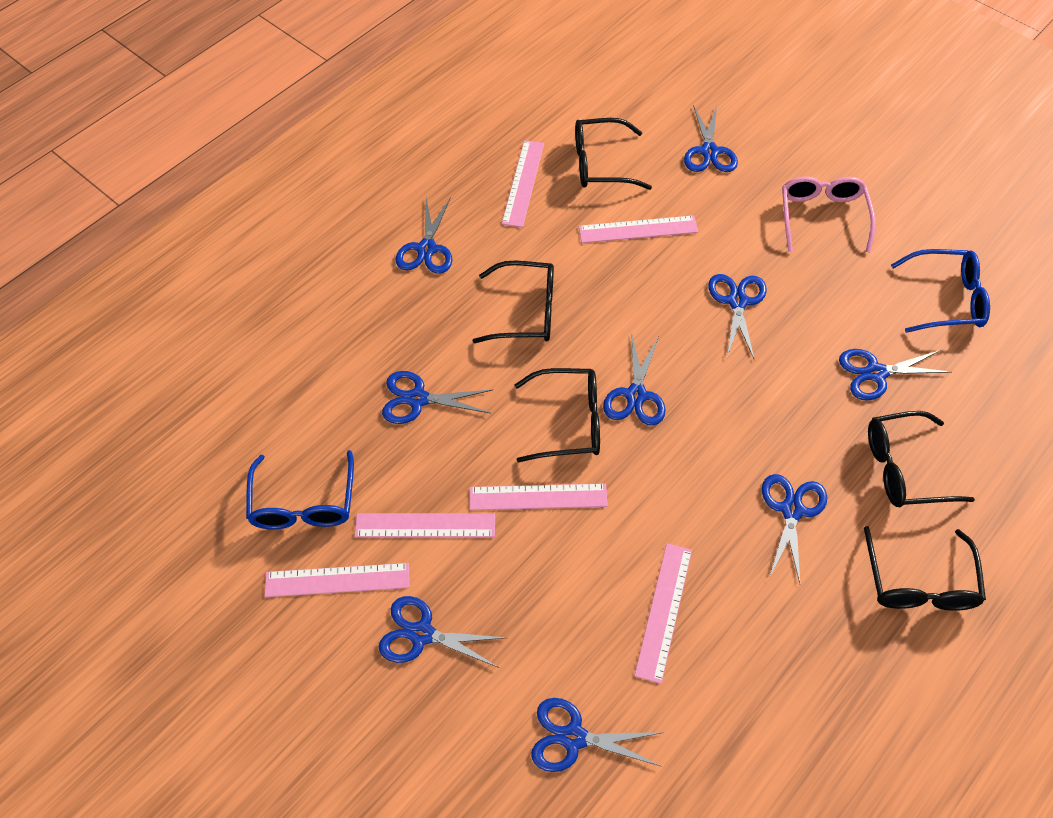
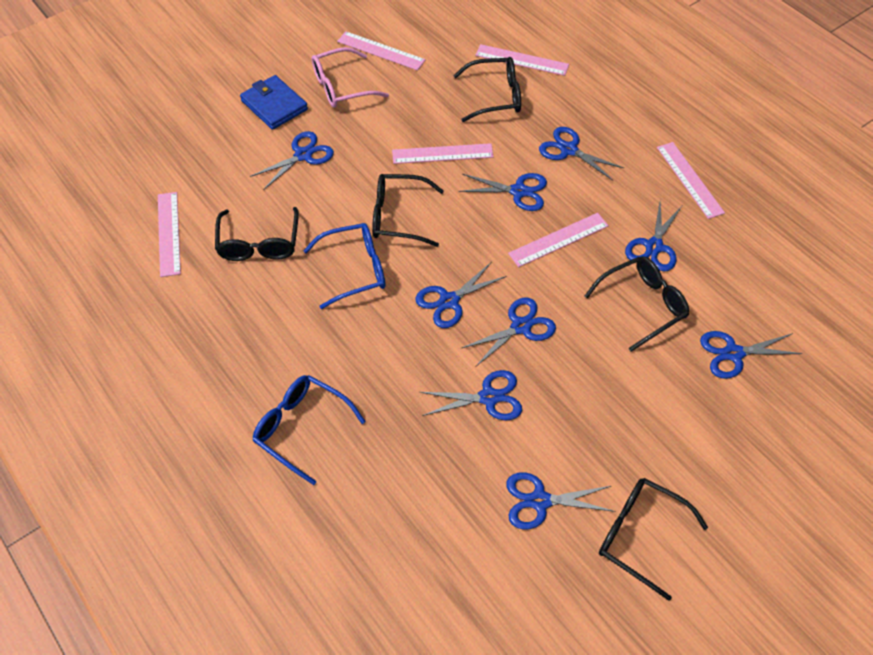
blue wallet: none = 0 -> [240,75,308,130] = 1

